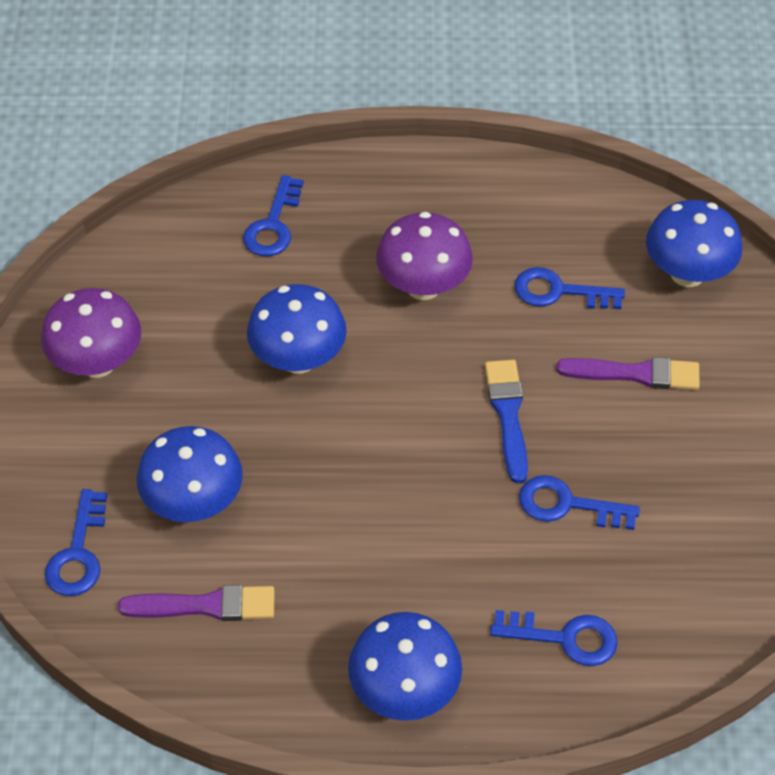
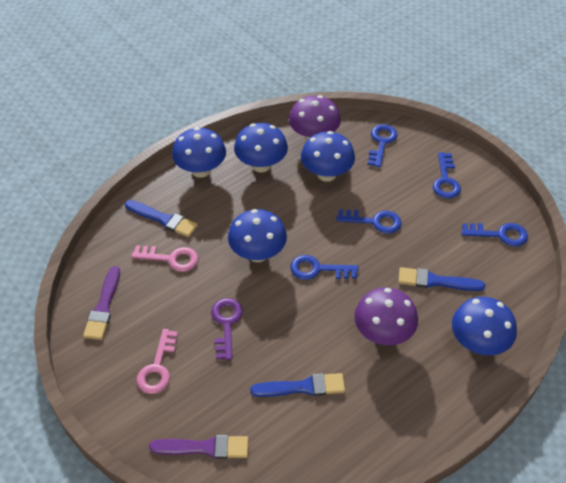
blue brush: [485,360,528,484] = 1 -> [125,200,198,237] [250,373,345,397] [398,267,485,291] = 3
blue mushroom: [137,426,243,522] [247,284,347,374] [348,612,462,721] [646,200,742,287] = 4 -> [172,127,226,178] [228,209,287,262] [234,123,288,172] [301,131,355,182] [452,297,517,355] = 5
pink key: none = 0 -> [131,245,198,272] [136,329,178,394] = 2
purple key: none = 0 -> [211,298,243,360] = 1

